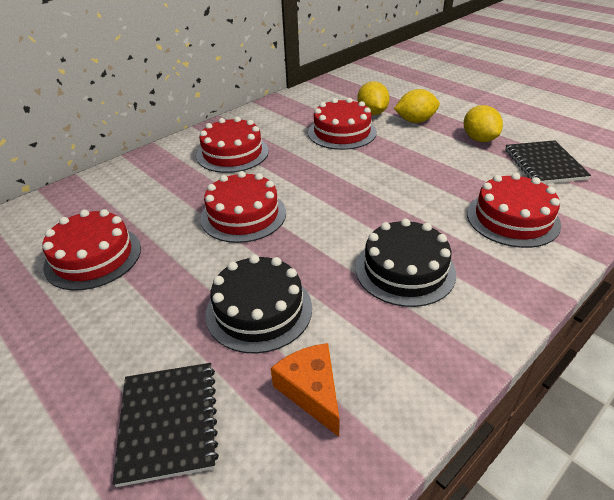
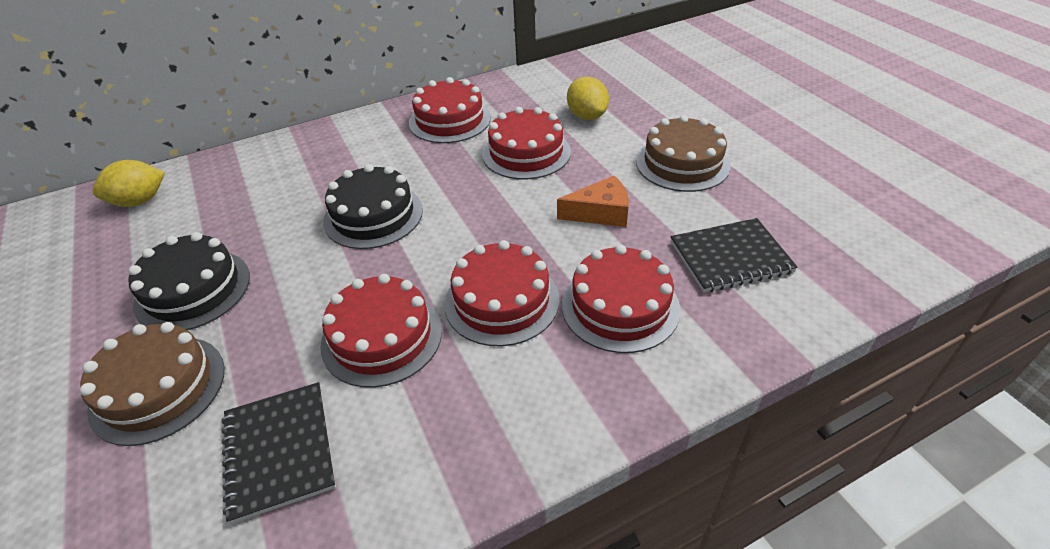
brown cake: none = 0 -> [80,322,225,446] [636,115,730,192] = 2
yellow lemon: [357,81,389,115] [394,89,440,123] [464,105,503,142] = 3 -> [92,160,165,207] [567,76,609,120] = 2

